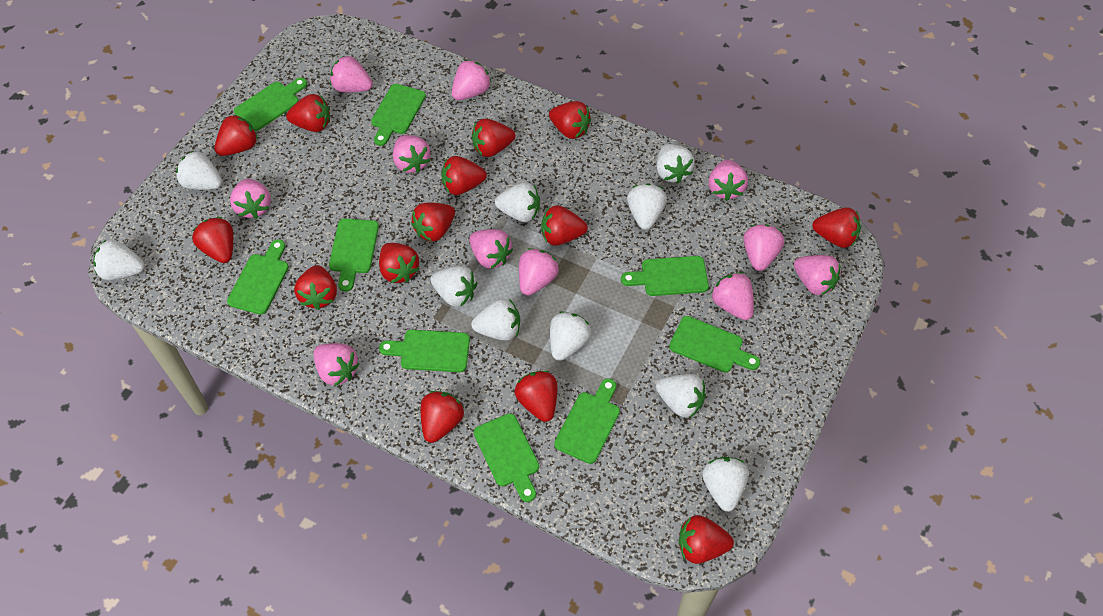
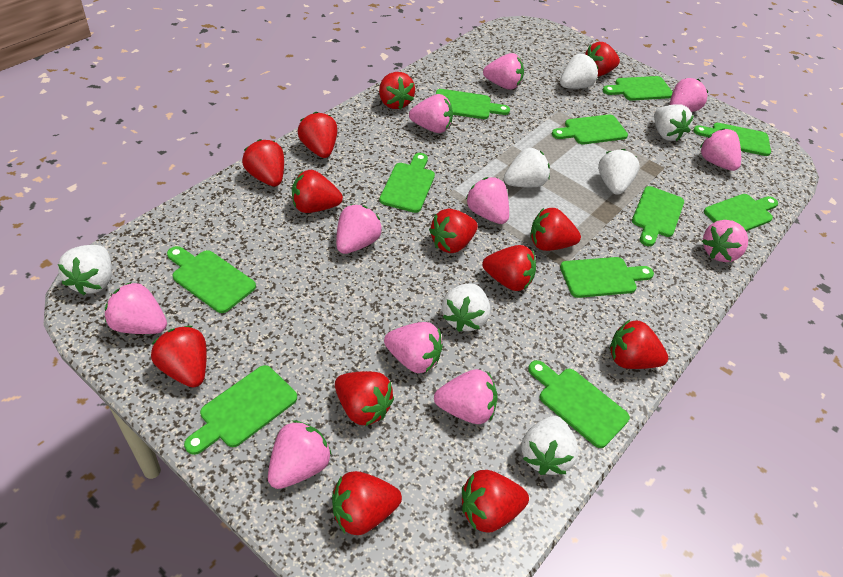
green cutting board: [227,239,289,315] [234,78,307,131] [329,219,379,292] [371,84,426,146] [379,330,470,372] [474,413,539,502] [554,378,620,464] [621,256,709,296] [669,316,760,373] = 9 -> [167,246,256,313] [184,365,297,455] [379,153,435,213] [436,89,510,119] [528,360,630,448] [552,114,628,144] [560,257,654,298] [603,76,673,101] [632,186,684,246] [693,123,771,156] [704,194,778,231] = 11
red strawberry: [192,217,233,263] [214,114,258,156] [286,94,330,132] [294,265,337,310] [379,243,420,283] [411,202,455,242] [421,391,464,443] [441,156,487,195] [472,119,515,157] [515,371,557,422] [541,205,588,246] [549,101,591,139] [679,515,734,564] [812,207,861,248] = 14 -> [151,326,207,388] [242,139,284,187] [292,170,343,213] [297,112,337,158] [332,471,402,535] [335,371,394,426] [379,72,415,110] [429,209,478,253] [462,470,529,533] [482,245,536,291] [530,208,581,251] [585,42,620,77] [609,320,668,369] = 13
white strawberry: [93,240,145,280] [176,151,222,190] [430,266,477,307] [471,298,520,340] [495,182,540,222] [550,311,591,361] [627,184,667,230] [656,144,695,183] [656,374,706,417] [702,457,749,512] = 10 -> [58,245,112,295] [442,283,490,332] [504,148,550,187] [521,416,579,475] [560,54,598,89] [598,149,639,195] [654,104,694,141] = 7

